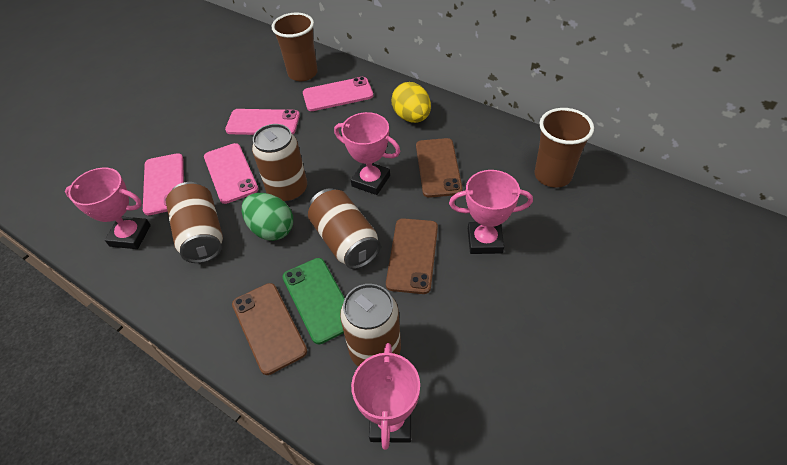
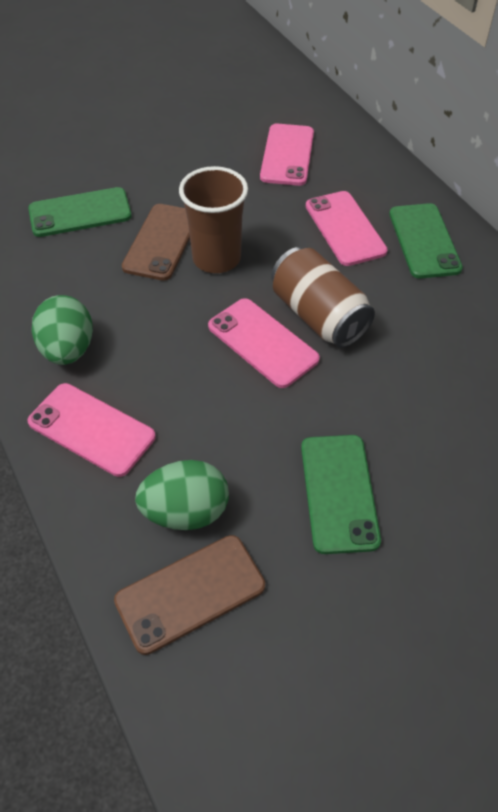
brown can: [166,182,223,263] [252,124,307,203] [308,188,381,269] [340,284,401,367] = 4 -> [271,247,375,348] = 1
brown cup: [272,13,318,81] [534,108,594,188] = 2 -> [179,166,248,273] = 1
brown phone: [232,283,307,375] [386,218,438,294] [416,138,463,198] = 3 -> [114,535,265,655] [122,204,190,281] = 2
green egg: [242,193,293,241] = 1 -> [32,295,93,365] [135,460,229,530] = 2
green phone: [283,258,345,344] = 1 -> [28,187,132,237] [301,435,381,554] [389,203,463,279] = 3
pink trophy: [65,168,151,249] [334,112,401,195] [351,343,420,450] [449,170,533,254] = 4 -> none = 0
yellow egg: [391,82,431,123] = 1 -> none = 0

